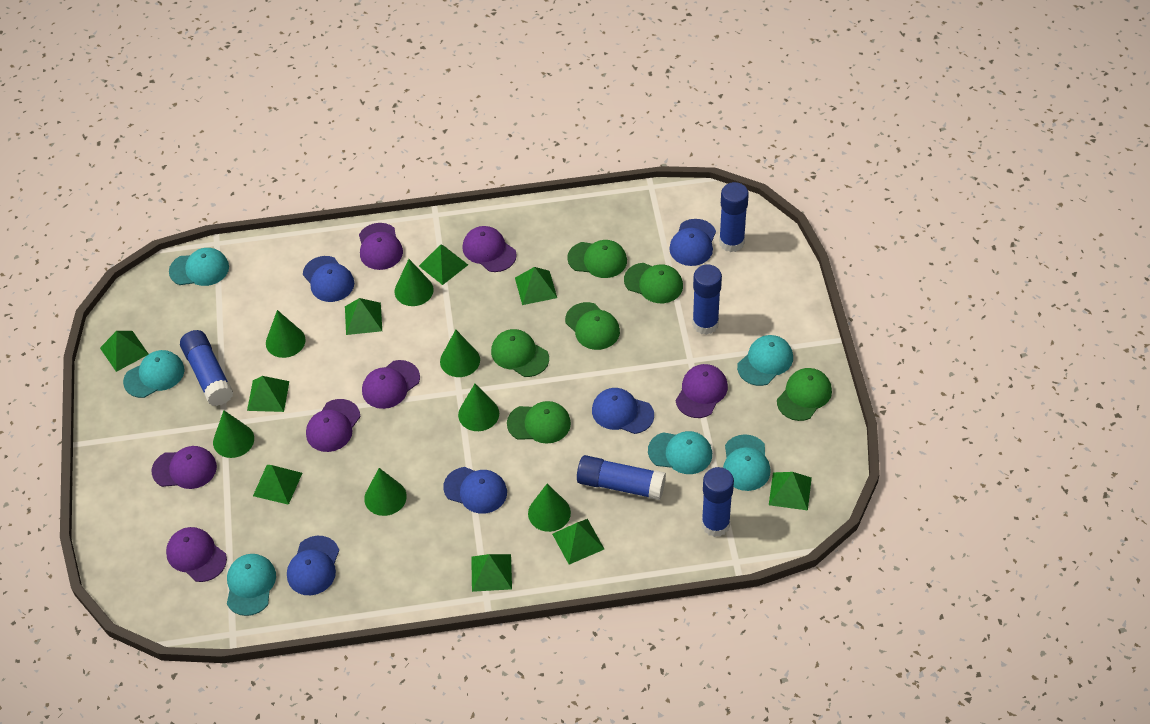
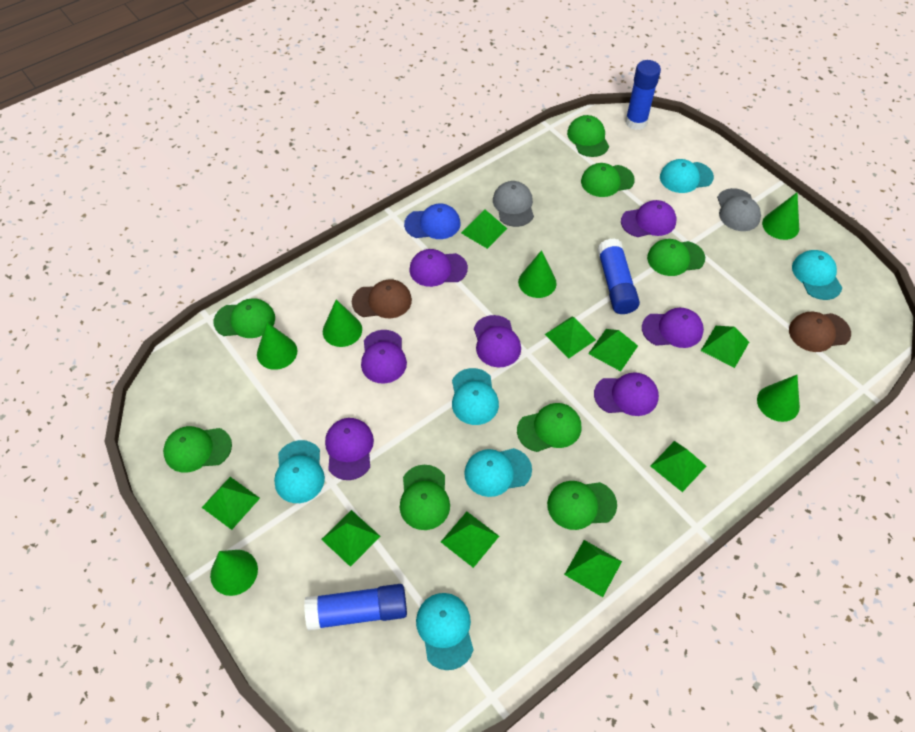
blue cap: [287,536,339,595] [303,256,354,302] [443,467,507,514] [592,388,654,434] [669,219,716,266] = 5 -> [404,203,460,239] = 1
blue glue stick: [180,330,233,406] [577,455,666,500] [692,265,722,335] [702,467,734,537] [719,182,749,252] = 5 -> [304,584,407,630] [597,238,640,314] [625,60,661,130] = 3
brown cap: none = 0 -> [352,279,412,318] [789,312,851,352] = 2
green cap: [491,329,549,377] [507,401,571,444] [565,302,620,350] [567,240,627,278] [624,263,683,303] [777,368,832,421] = 6 -> [163,426,232,473] [213,298,275,338] [400,465,450,530] [517,403,581,452] [547,481,617,530] [567,115,609,157] [581,163,635,197] [647,239,705,276] = 8
green cone: [213,410,254,458] [266,310,306,358] [364,468,407,516] [395,259,434,306] [440,330,480,377] [458,384,499,431] [528,484,571,532] = 7 -> [210,550,258,596] [257,322,297,370] [323,300,362,347] [518,250,557,298] [757,375,800,422] [762,193,799,240] = 6
grey cap: none = 0 -> [493,181,534,227] [717,188,761,231] = 2

